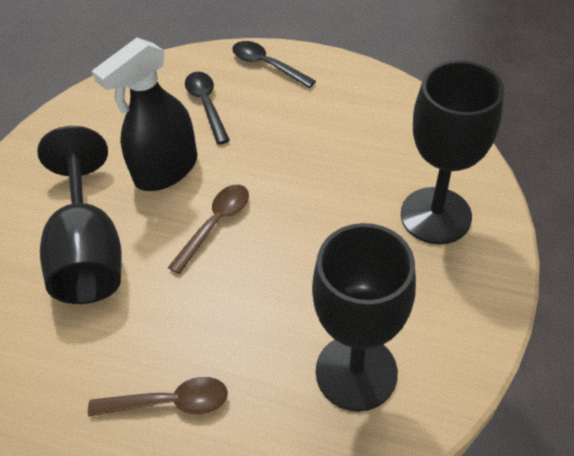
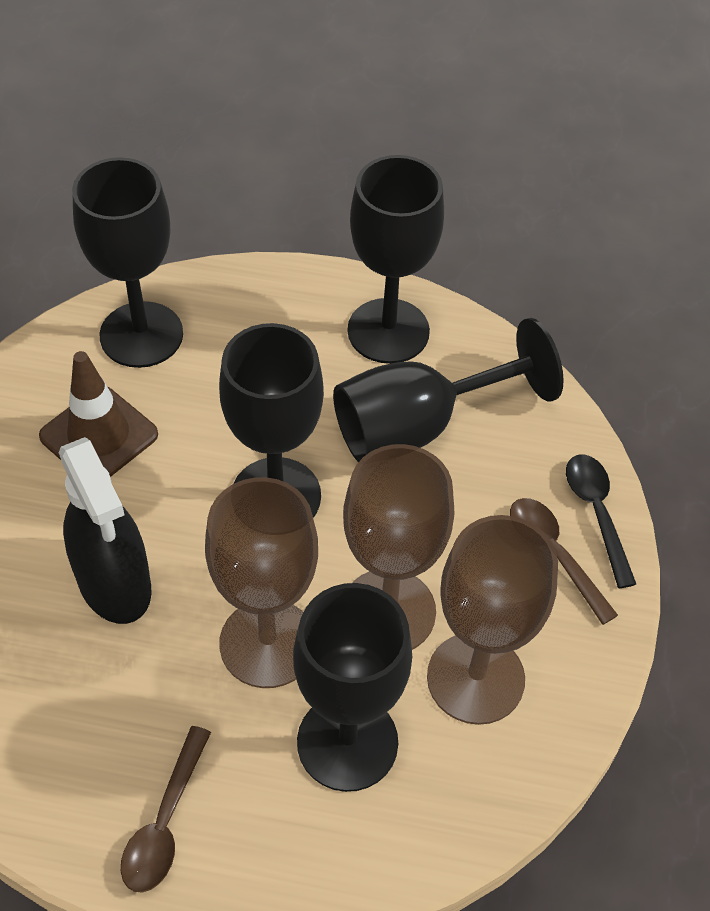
black goblet: [37,126,122,304] [312,223,416,412] [401,60,504,244] = 3 -> [72,157,183,368] [219,323,324,517] [293,583,412,792] [333,318,564,462] [348,155,444,364] = 5
black spoon: [185,72,230,145] [232,41,316,88] = 2 -> [566,455,636,588] = 1
brown goblet: none = 0 -> [205,477,318,688] [343,444,454,650] [427,515,558,725] = 3
brown traffic cone: none = 0 -> [39,351,158,477] = 1

